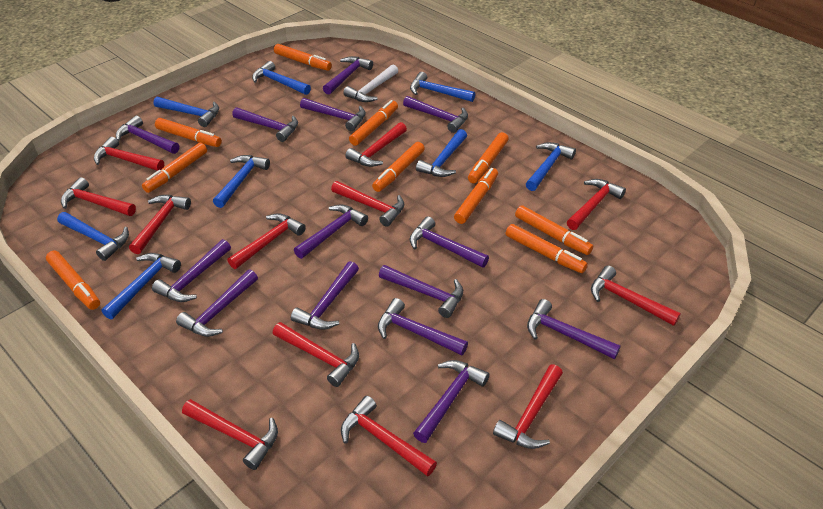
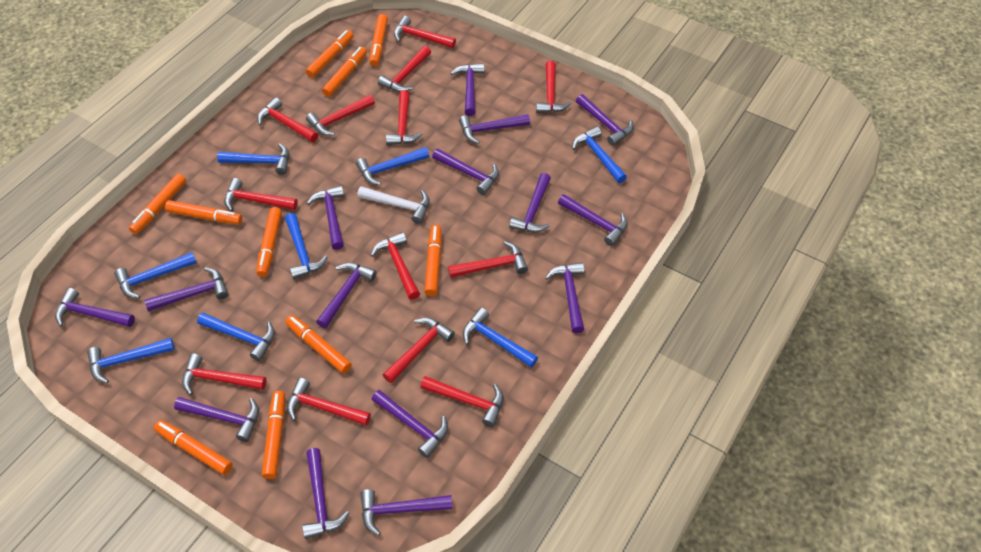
purple hammer: [116,116,179,154] [152,239,231,302] [176,269,258,337] [232,107,298,142] [291,261,359,330] [294,204,368,259] [300,98,366,131] [323,56,373,95] [378,298,468,355] [379,265,463,318] [403,96,468,133] [409,216,489,268] [413,360,490,443] [527,299,621,359] = 14 -> [55,288,135,327] [144,267,228,312] [174,397,259,442] [302,448,349,539] [307,185,344,250] [316,263,377,328] [361,489,453,536] [372,390,448,458] [432,149,499,195] [450,63,484,116] [459,114,530,144] [509,173,551,233] [545,262,584,333] [558,194,628,246] [576,94,634,146] = 15
red hammer: [61,177,136,216] [94,137,164,171] [129,195,191,254] [182,399,278,470] [227,213,306,269] [272,322,359,387] [331,181,404,227] [341,396,437,477] [345,122,407,167] [493,364,563,449] [567,179,626,230] [591,265,681,326] = 12 -> [182,353,266,395] [224,178,298,211] [257,97,318,142] [287,378,371,426] [306,95,375,136] [371,232,420,300] [378,46,431,92] [383,318,455,383] [386,90,423,145] [394,16,456,48] [420,376,503,427] [448,241,528,278] [536,61,571,113] = 13

